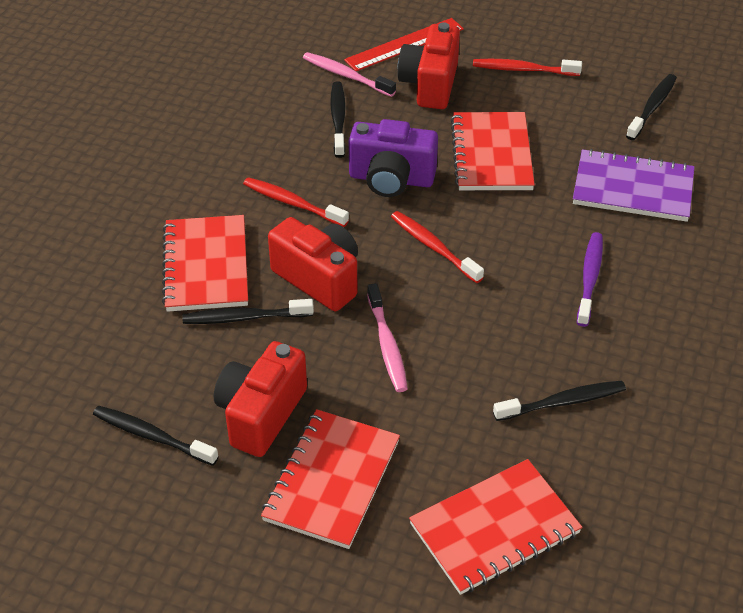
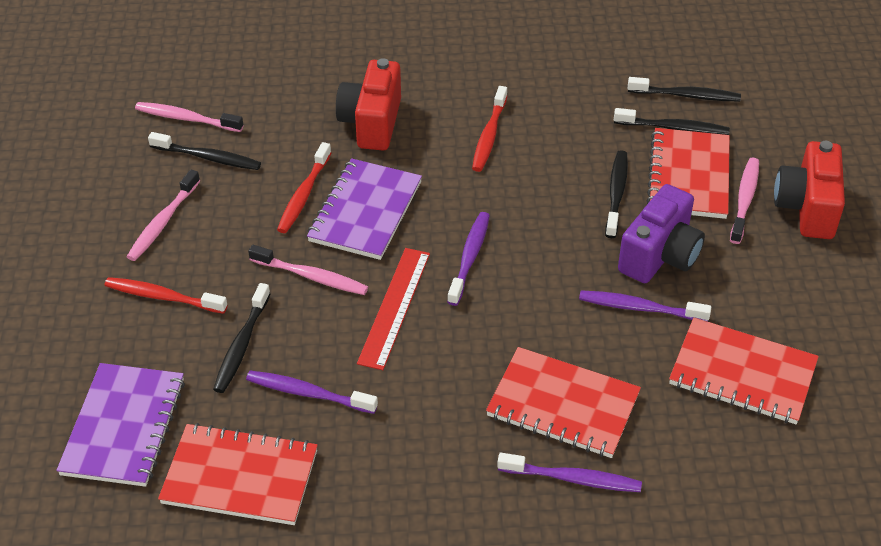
pink toothbrush: [303,52,396,97] [367,283,408,392] = 2 -> [127,170,200,261] [135,102,244,132] [248,245,368,295] [730,158,759,244] = 4
purple notebook: [573,149,695,222] = 1 -> [56,363,185,487] [307,158,422,260] = 2
purple toothbrush: [577,232,603,327] = 1 -> [246,371,378,414] [447,212,490,306] [497,453,642,492] [579,290,711,322] = 4
red camera: [214,341,307,457] [268,217,358,311] [398,22,460,109] = 3 -> [336,58,401,150] [774,141,845,239] = 2

